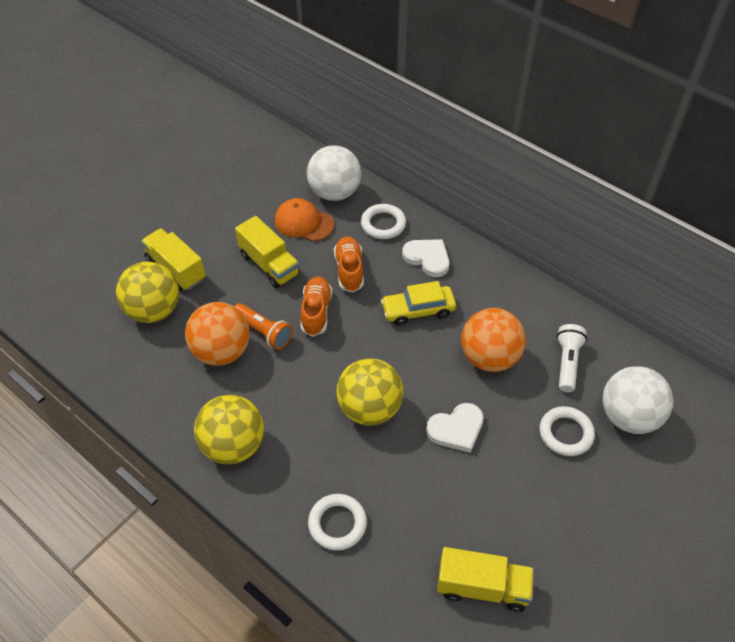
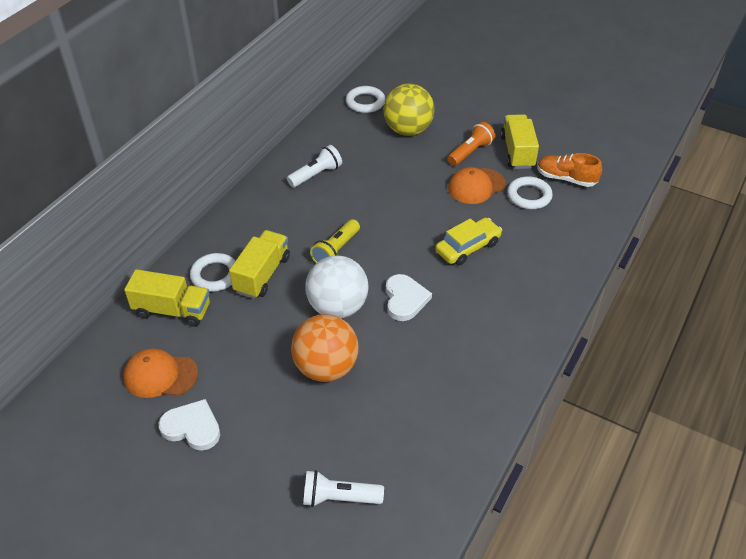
orange ball: [185,302,250,366] [461,308,526,372] = 2 -> [291,314,359,382] = 1
orange cap: [275,198,334,241] = 1 -> [123,348,198,398] [448,167,506,204] = 2
orange shoe: [300,276,332,337] [334,236,364,293] = 2 -> [537,153,602,187] = 1
white ball: [307,145,361,201] [602,366,673,434] = 2 -> [305,255,369,318] = 1
white flashlight: [557,324,587,392] = 1 -> [287,145,342,188] [303,470,384,507] = 2
yellow ball: [116,261,179,323] [194,395,264,464] [337,358,403,426] = 3 -> [383,84,434,136] = 1
yellow flashlight: none = 0 -> [310,219,360,263] = 1

